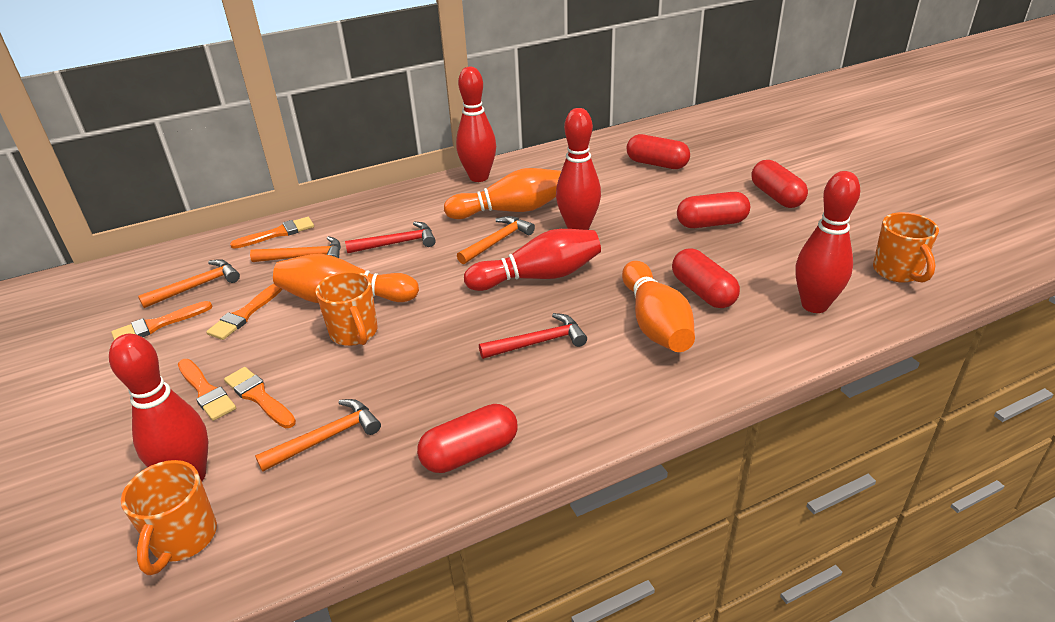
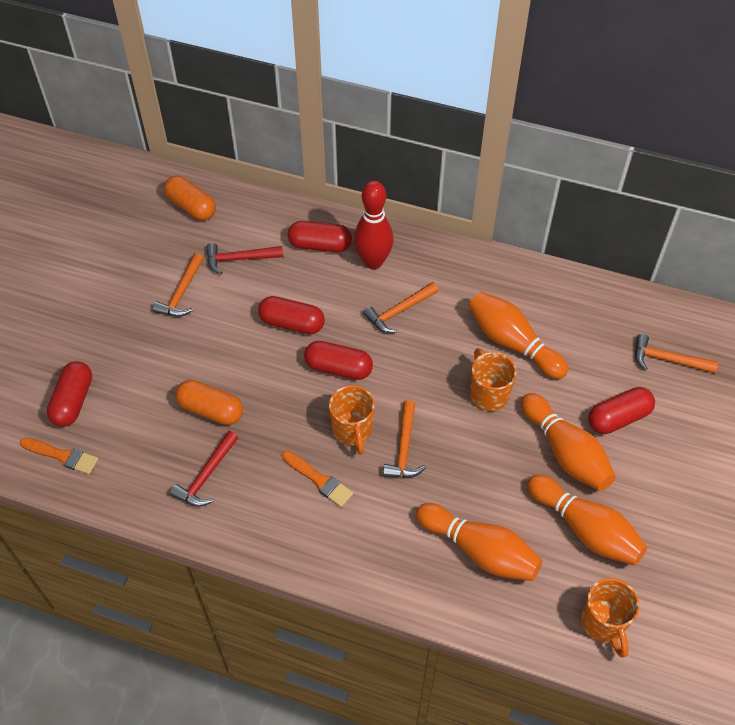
orange bowling pin: [273,254,419,303] [444,168,561,219] [622,261,695,352] = 3 -> [416,503,543,581] [468,291,569,379] [521,393,616,491] [527,474,648,566] = 4
orange brush: [111,301,213,340] [178,359,236,421] [206,284,282,340] [224,367,296,428] [230,217,314,249] = 5 -> [20,438,98,475] [282,450,353,507] = 2
orange capsule: none = 0 -> [164,176,216,221] [175,380,243,425] = 2
red bowling pin: [109,334,208,481] [456,67,496,182] [464,229,601,291] [556,108,601,230] [796,171,860,313] = 5 -> [354,181,394,269] = 1

